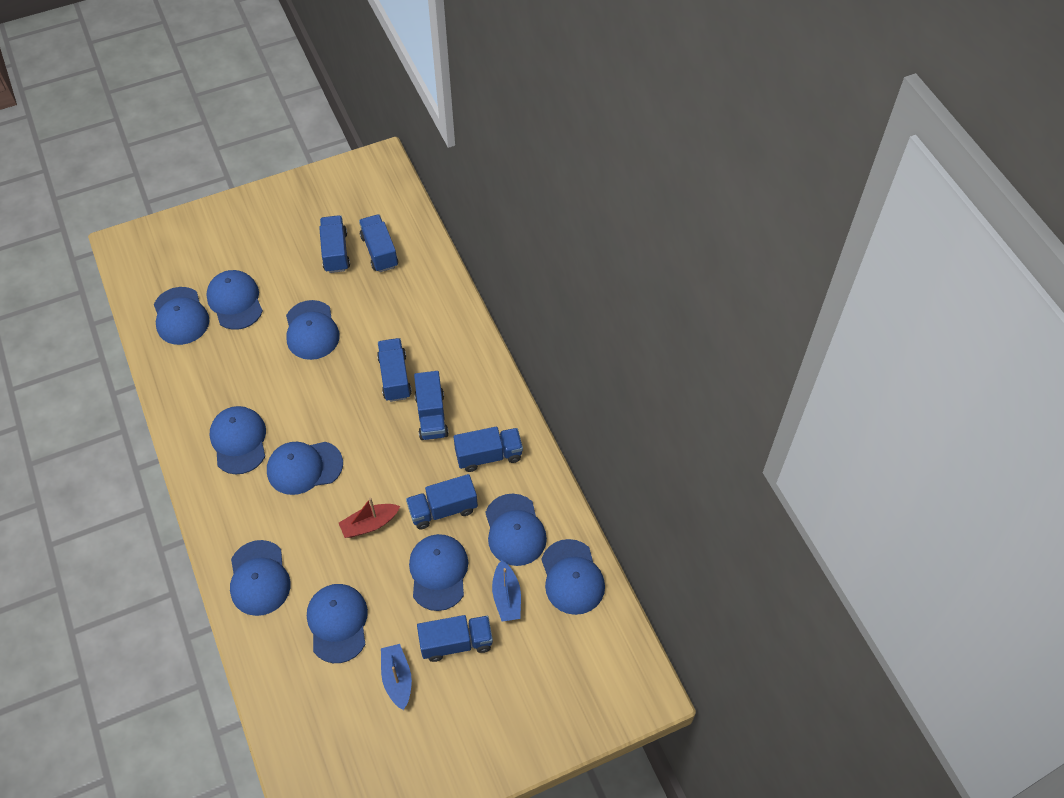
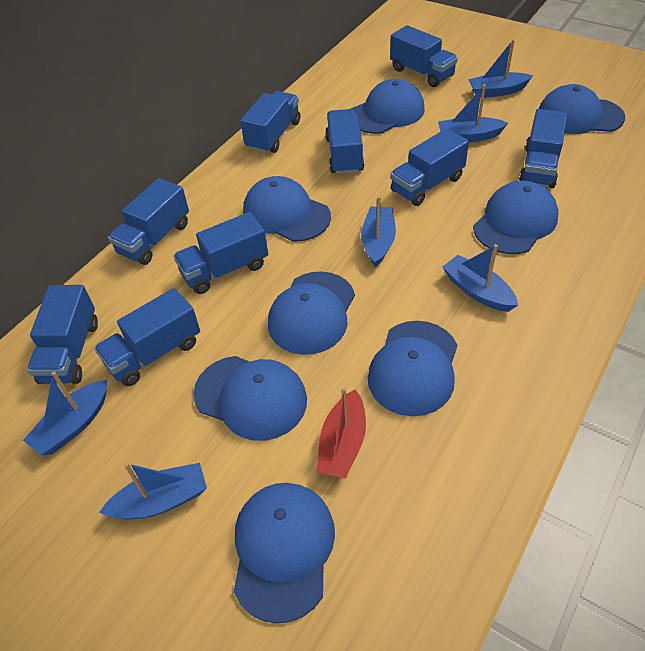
blue boat: [381,644,412,710] [492,560,521,622] = 2 -> [23,372,107,455] [99,463,207,519] [361,196,396,267] [438,84,508,142] [442,244,518,312] [468,39,533,98] = 6
blue cap: [154,287,210,345] [206,270,263,330] [210,406,266,474] [230,540,291,616] [267,442,343,495] [286,300,340,360] [307,584,368,663] [409,534,468,611] [485,494,547,566] [541,539,605,615] = 10 -> [193,356,307,441] [234,483,335,624] [243,176,331,242] [268,271,355,355] [351,79,425,134] [368,321,457,416] [473,181,559,254] [539,84,625,134] = 8
blue truck: [319,215,350,273] [359,214,398,272] [377,338,412,402] [406,474,478,529] [414,371,449,440] [417,615,493,662] [454,427,523,472] = 7 -> [27,285,98,384] [94,288,200,386] [108,178,189,265] [173,212,268,294] [240,91,300,153] [325,109,364,175] [390,25,458,87] [390,128,469,206] [519,109,567,188] = 9

